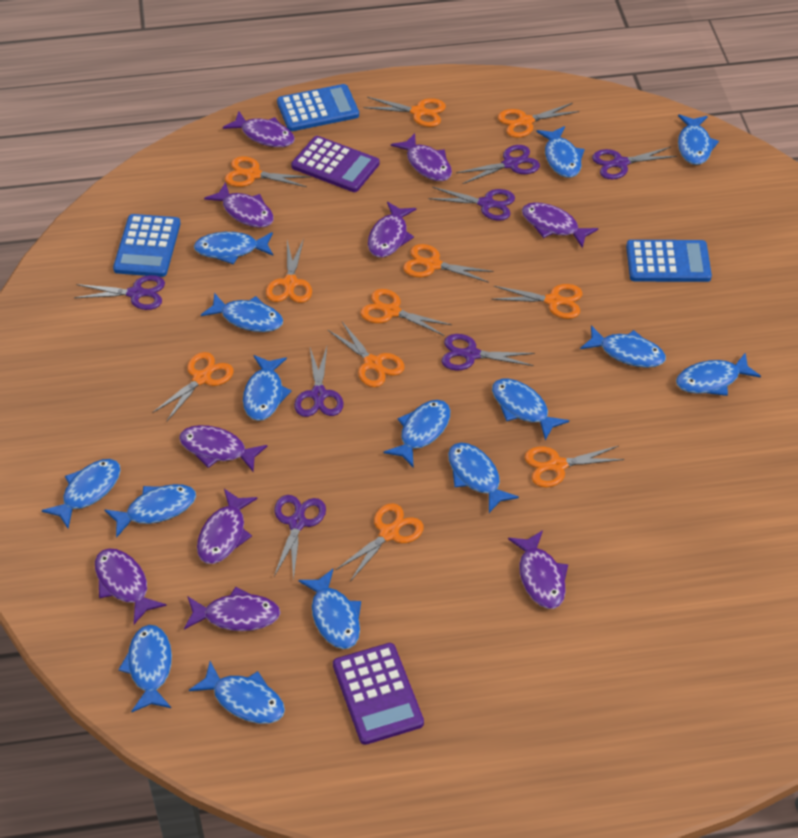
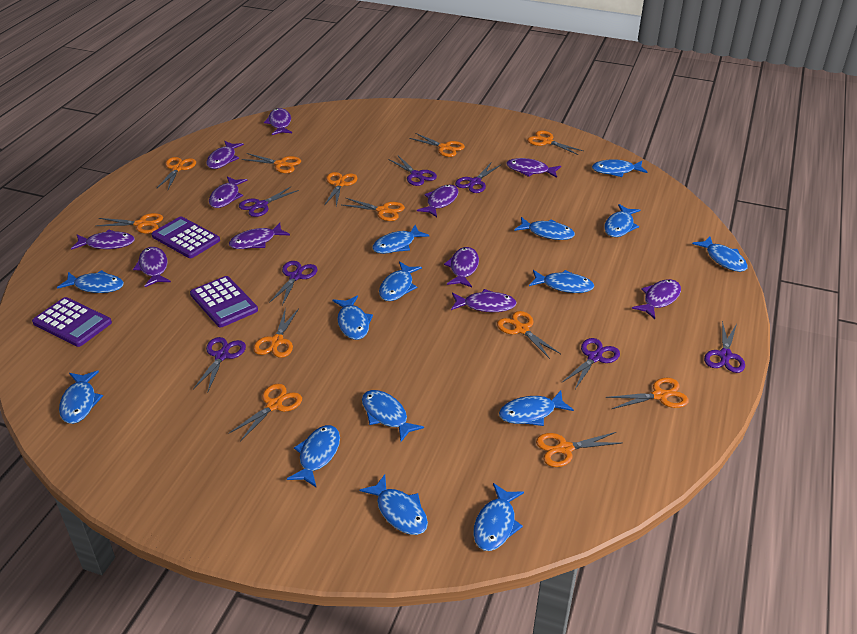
blue calculator: [113,214,180,277] [277,84,359,131] [626,240,712,282] = 3 -> none = 0
orange scissors: [152,352,234,422] [225,156,310,187] [266,239,312,303] [328,322,405,387] [336,503,424,582] [361,289,452,336] [363,97,446,127] [403,244,494,283] [492,284,583,319] [498,103,580,138] [525,446,625,487] = 11 -> [97,213,163,234] [156,157,196,189] [228,384,302,442] [242,153,301,173] [253,307,299,358] [325,172,358,206] [342,198,405,221] [409,133,465,157] [497,311,561,359] [527,130,583,155] [536,432,622,467] [606,378,689,409] = 12
purple calculator: [291,136,380,192] [333,643,424,745] = 2 -> [32,297,112,347] [151,216,220,258] [190,276,258,327] = 3
purple fish: [95,549,166,624] [179,425,267,471] [184,587,281,631] [197,489,258,564] [204,182,274,228] [223,111,295,147] [368,202,416,257] [391,133,452,181] [508,530,568,609] [522,202,598,248] = 10 -> [71,229,135,250] [133,247,171,287] [206,141,244,169] [209,176,247,208] [229,223,290,249] [264,108,292,135] [417,184,458,217] [444,247,479,287] [451,289,517,312] [506,158,561,178] [632,279,681,319] = 11

